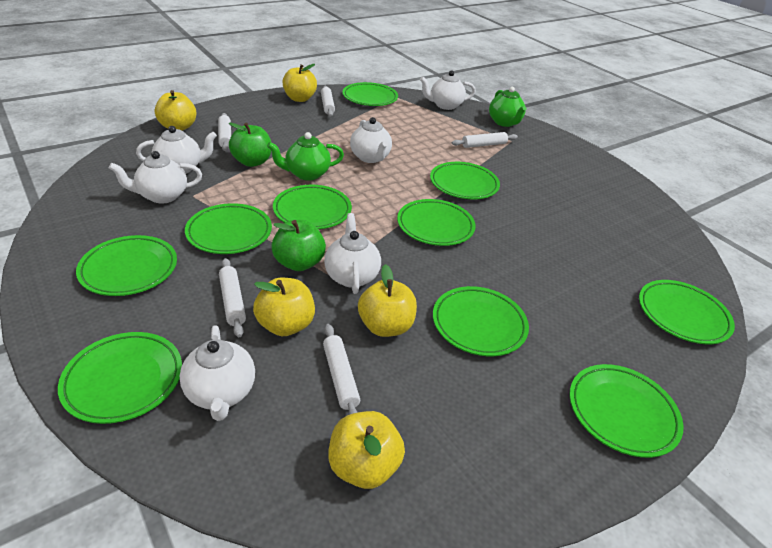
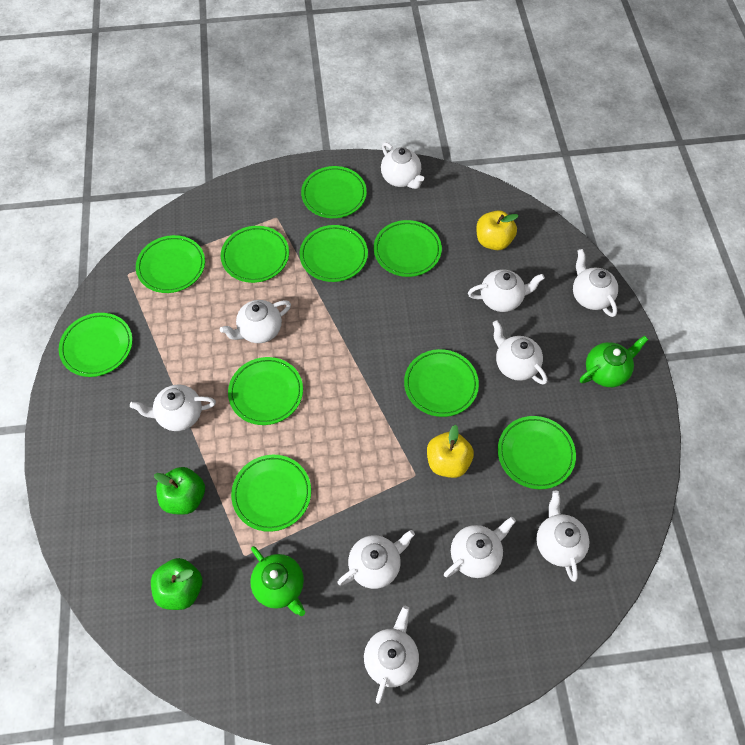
white rolling pin: [218,113,231,151] [219,258,246,337] [321,86,335,117] [323,324,360,415] [452,132,518,148] = 5 -> none = 0
white teapot: [109,151,202,204] [136,126,217,174] [179,325,255,421] [324,213,381,294] [350,117,392,163] [420,71,476,110] = 6 -> [130,385,216,431] [220,300,291,343] [337,530,415,589] [364,606,419,704] [381,142,424,189] [444,517,516,578] [468,269,545,312] [493,321,547,385] [536,491,589,582] [573,249,618,317] = 10
yellow apple: [155,90,196,131] [253,278,315,336] [282,64,317,102] [328,411,405,489] [358,264,417,337] = 5 -> [427,425,474,478] [476,210,518,250] = 2

